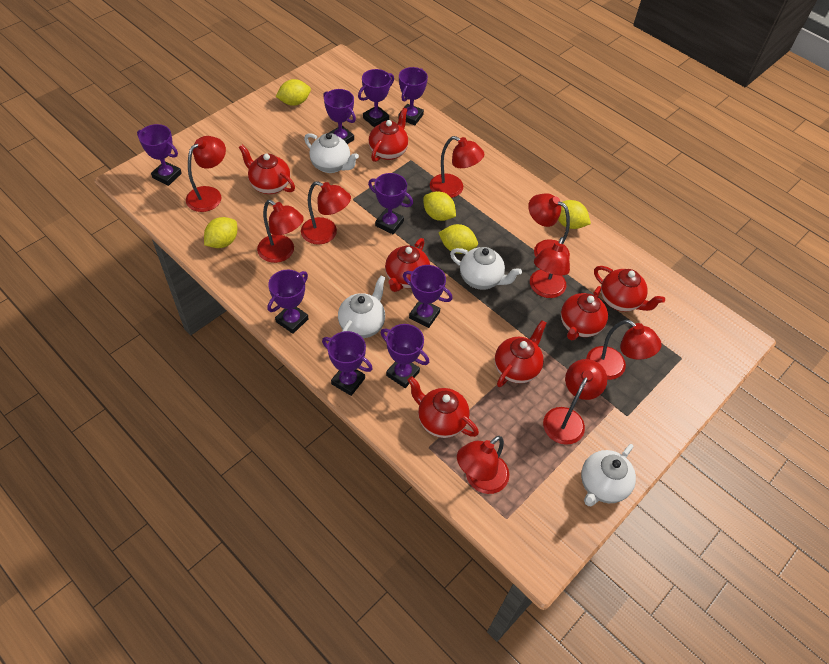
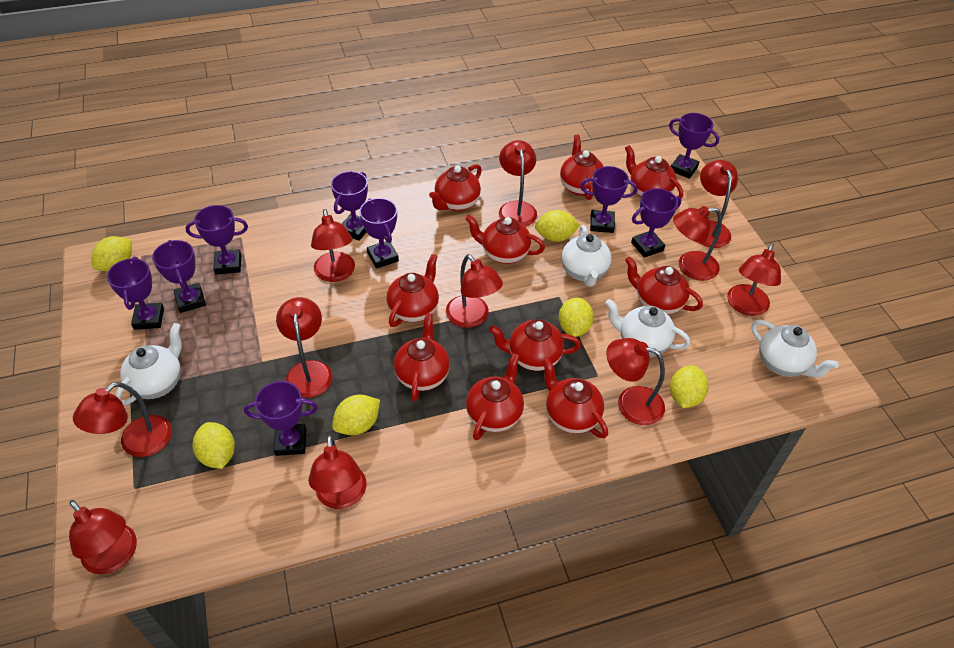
red lamp: [186,136,226,212] [257,200,304,263] [301,181,351,245] [430,136,484,198] [457,436,509,494] [528,193,570,258] [530,237,570,298] [543,359,607,445] [586,320,662,380] = 9 -> [69,500,137,574] [73,382,172,457] [276,297,333,398] [308,434,367,509] [311,209,355,282] [446,254,503,328] [499,140,537,227] [606,338,665,425] [673,206,722,281] [700,160,738,248] [727,243,781,316] = 11
red teapot: [239,144,295,194] [369,108,408,162] [385,238,430,292] [408,376,479,438] [495,320,547,387] [561,286,608,340] [594,266,665,312] = 7 -> [387,254,439,327] [394,313,450,401] [429,164,482,211] [465,215,545,264] [466,353,524,440] [489,319,581,371] [542,358,608,438] [560,135,604,200] [625,145,683,198] [625,256,703,315] = 10
yellow lemon: [204,217,237,248] [276,79,311,106] [423,191,456,221] [439,224,478,254] [558,200,591,229] = 5 -> [92,236,132,272] [193,422,235,469] [332,394,380,435] [535,210,580,242] [559,297,594,337] [670,365,709,408] = 6

